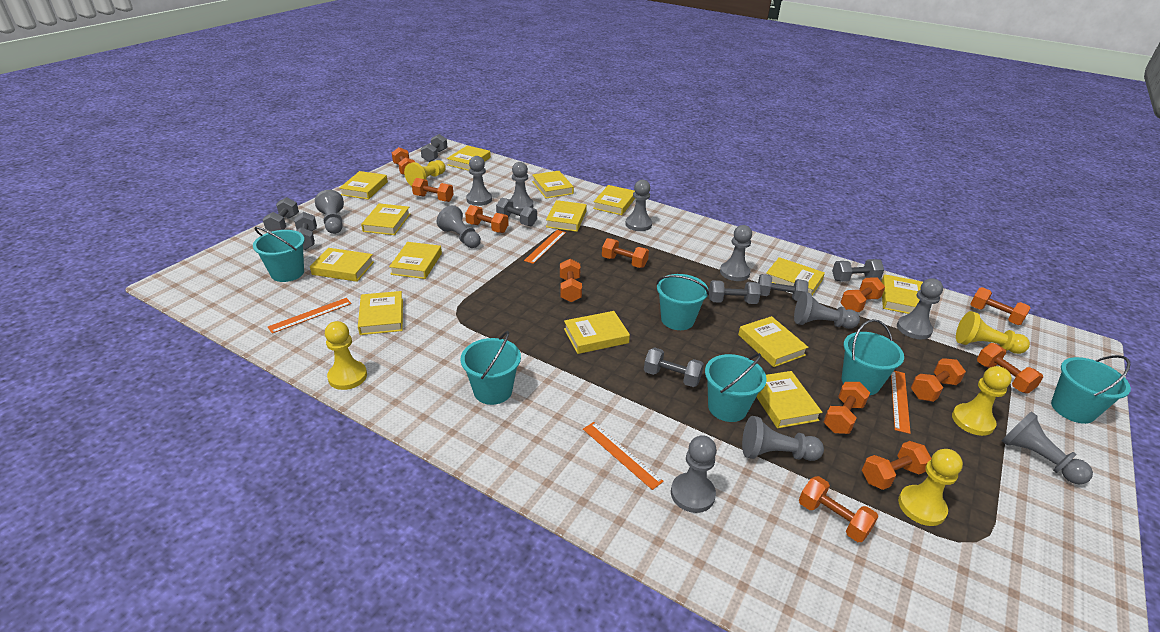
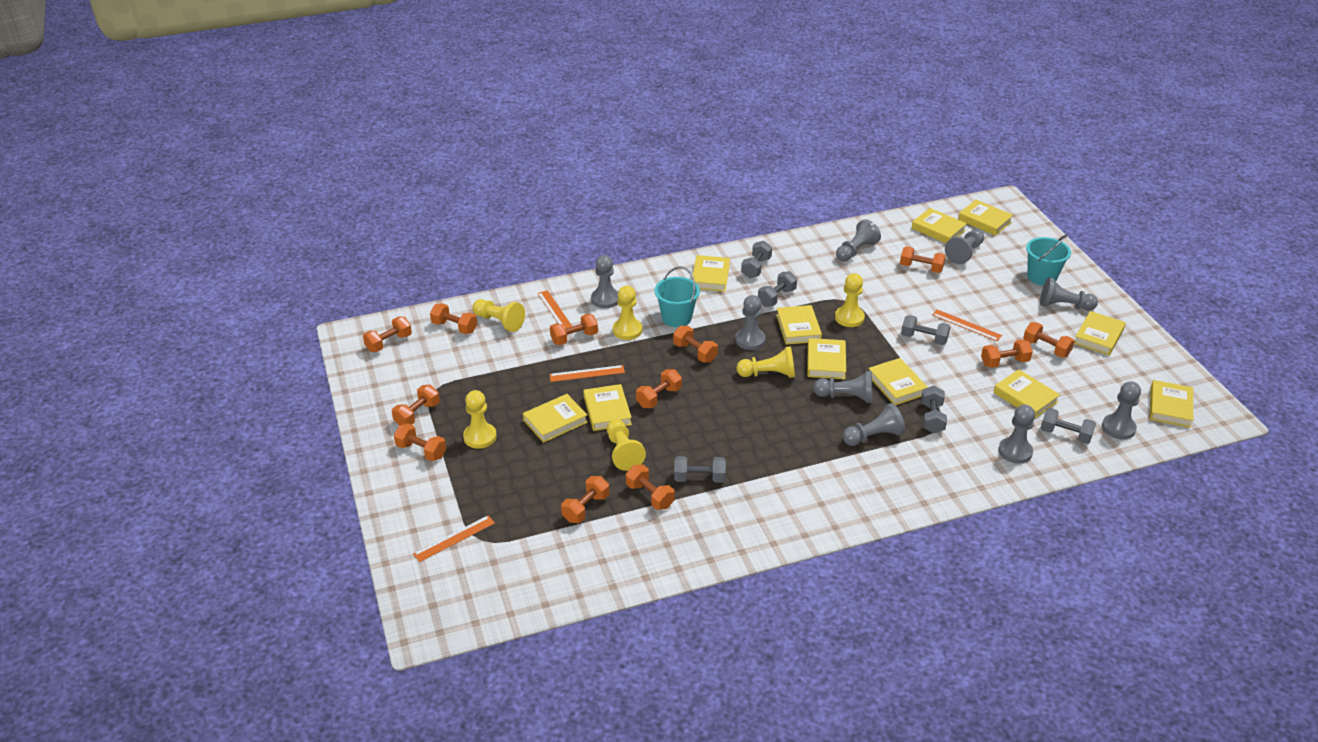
grey dumbbell: [263,197,299,232] [294,212,317,250] [421,134,447,162] [496,198,537,226] [644,347,704,387] [709,280,761,304] [758,274,809,301] [832,259,884,282] = 8 -> [674,456,726,483] [741,241,772,278] [758,271,797,307] [901,315,950,345] [921,386,947,433] [1041,408,1096,444] = 6
grey pawn: [315,190,344,234] [437,205,481,248] [466,156,492,206] [510,162,534,211] [625,180,652,231] [671,435,717,513] [720,225,752,281] [742,416,824,461] [794,292,860,329] [897,278,943,339] [1002,411,1093,485] = 11 -> [591,255,618,308] [735,295,766,350] [813,371,872,403] [836,219,881,262] [843,403,905,446] [945,229,984,264] [998,405,1035,464] [1040,277,1098,311] [1102,381,1141,440] = 9
turquoise bucket: [253,227,305,282] [461,331,521,405] [656,274,709,330] [705,353,767,422] [842,319,904,395] [1051,355,1131,424] = 6 -> [654,266,700,327] [1026,234,1071,286] = 2
yellow book: [310,248,374,282] [339,171,388,200] [358,291,403,335] [361,203,410,235] [389,242,442,279] [447,145,491,171] [532,171,574,198] [546,200,587,232] [564,311,630,354] [593,185,635,215] [738,316,808,367] [757,371,822,428] [766,257,825,295] [881,274,923,314] = 14 -> [523,394,588,443] [583,384,632,431] [693,255,730,292] [776,305,822,345] [807,338,846,379] [869,358,928,405] [912,208,967,243] [958,200,1013,236] [994,370,1060,419] [1074,311,1126,356] [1150,380,1193,428] = 11
yellow pawn: [325,321,367,390] [404,160,446,186] [898,449,963,526] [952,366,1012,436] [956,311,1030,354] = 5 -> [463,390,497,449] [472,299,525,332] [607,419,646,471] [613,286,642,340] [737,346,795,378] [835,273,865,327] = 6

